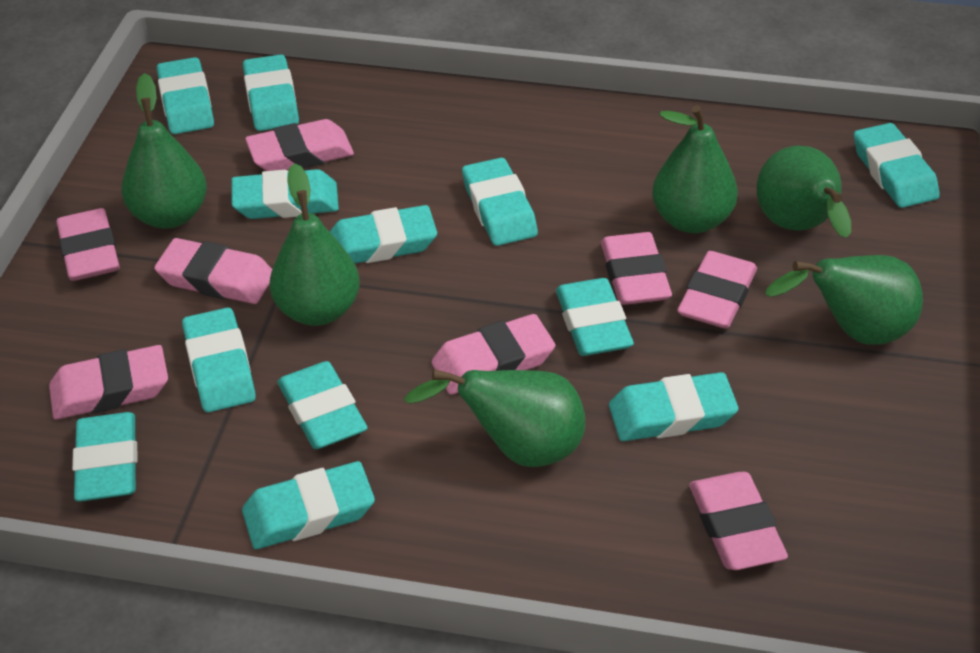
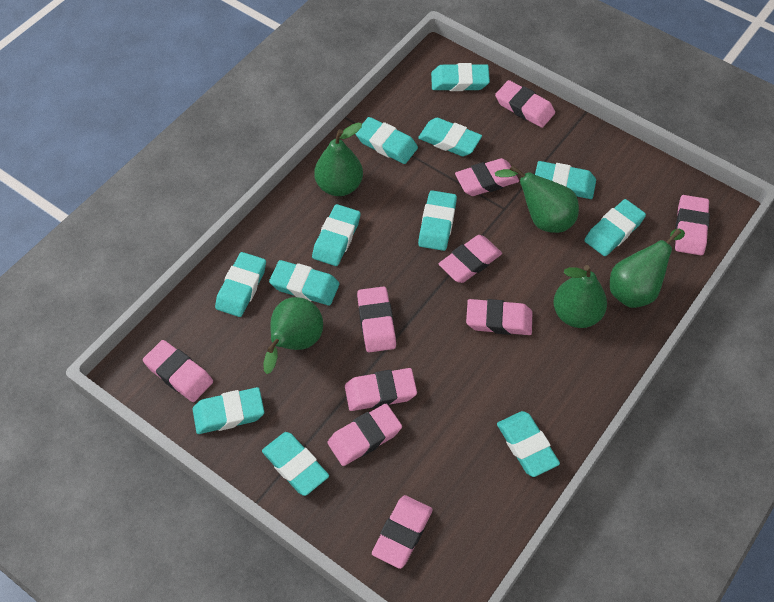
green pear: [121,73,207,229] [270,163,360,326] [404,369,585,467] [652,105,738,233] [757,145,851,238] [765,255,923,345] = 6 -> [263,297,323,374] [314,122,363,196] [495,165,579,233] [553,265,607,328] [610,229,685,308] = 5
pink eraser: [49,345,168,420] [56,208,120,281] [154,238,272,304] [245,119,354,171] [432,314,555,395] [601,232,672,305] [677,251,757,329] [689,472,788,570] = 8 -> [143,340,213,402] [328,404,402,466] [345,368,417,411] [357,286,396,352] [372,495,433,569] [439,235,502,283] [455,158,519,196] [466,299,532,335] [495,80,555,128] [675,195,710,255] = 10

